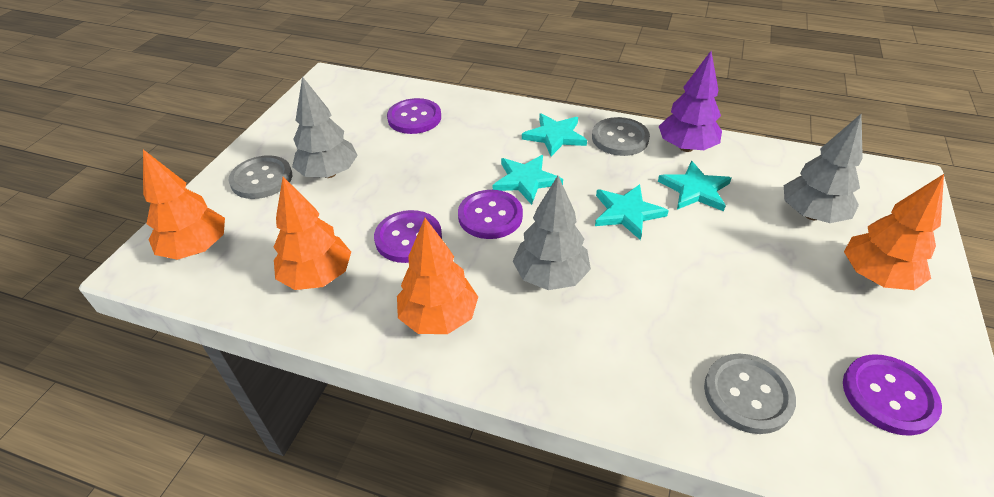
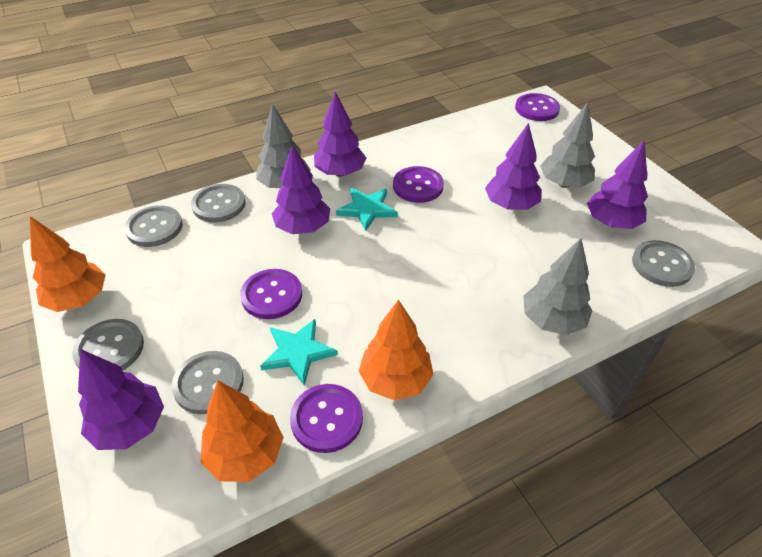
grey button: [229,155,292,199] [592,117,650,156] [704,353,796,434] = 3 -> [72,319,144,371] [124,205,183,247] [172,351,244,414] [191,184,246,222] [632,240,695,287] = 5
orange tree: [143,149,225,260] [274,177,351,290] [397,218,478,334] [844,174,944,290] = 4 -> [30,216,106,312] [201,381,284,482] [359,299,434,400] = 3
purple tree: [659,51,722,152] = 1 -> [78,349,164,450] [272,145,330,234] [314,92,366,177] [485,123,542,210] [587,141,648,229] = 5
turquoise star: [493,155,563,205] [522,113,587,156] [595,184,669,240] [658,161,731,211] = 4 -> [260,319,338,385] [336,188,398,231] = 2

